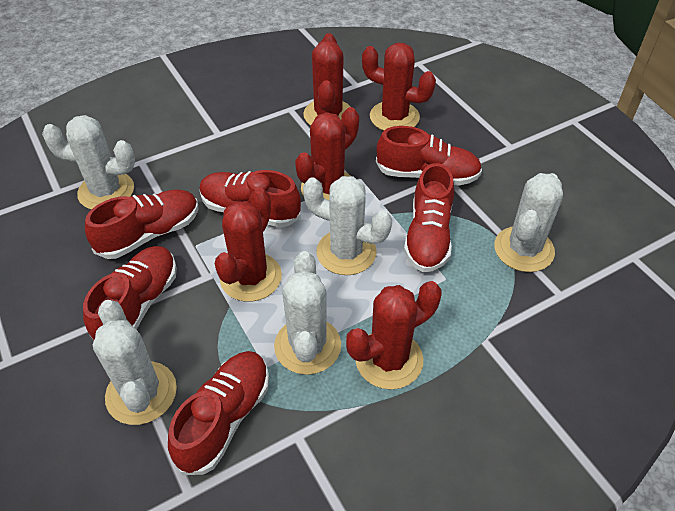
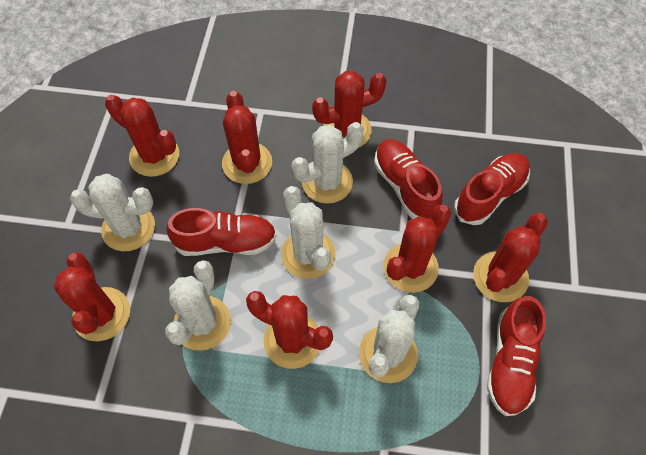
red cactus: [214,188,282,302] [295,107,359,200] [303,33,351,126] [346,281,441,390] [362,43,436,131] = 5 -> [54,252,130,341] [105,95,179,177] [222,91,272,184] [246,291,333,369] [312,71,387,147] [384,205,451,293] [473,213,548,302] = 7
red shoe: [83,246,177,340] [85,189,199,259] [168,351,269,475] [199,170,301,228] [376,126,482,185] [404,163,454,272] = 6 -> [167,208,277,256] [374,139,442,219] [454,153,530,225] [487,296,546,416] = 4

